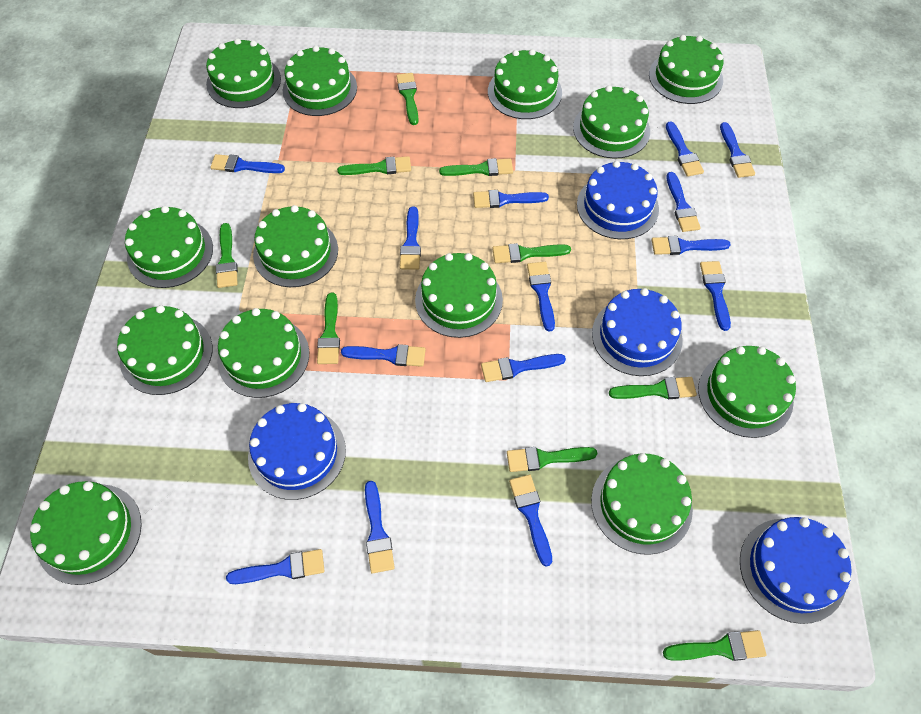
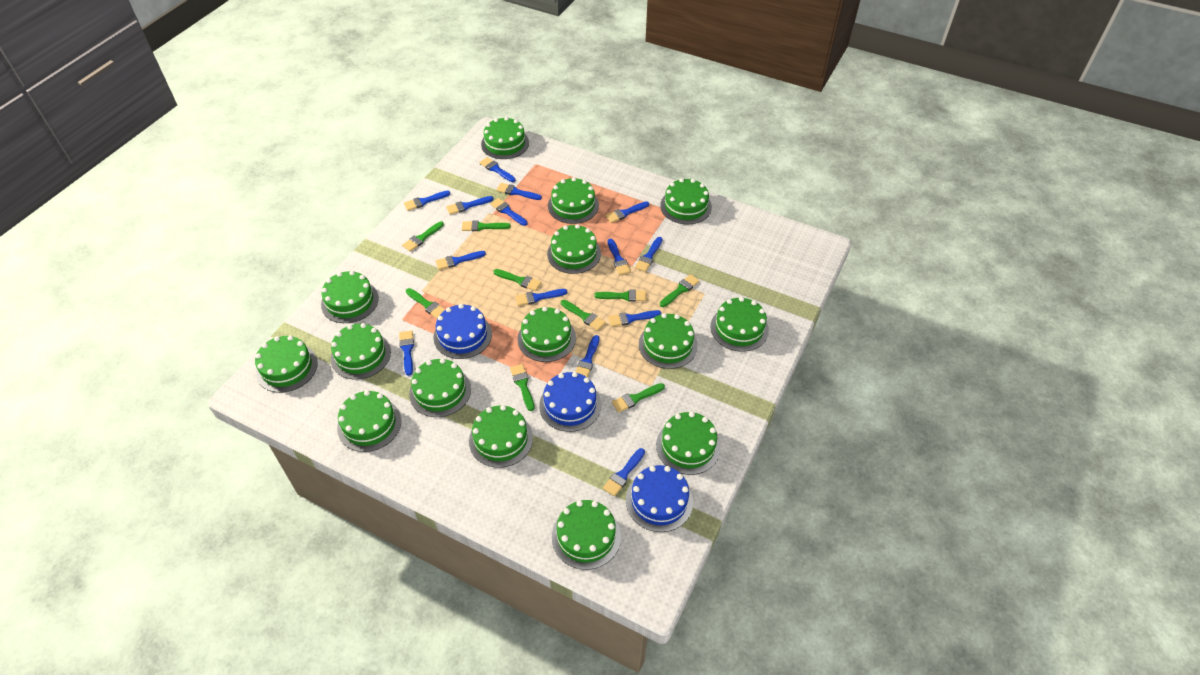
blue cake: [248,403,346,500] [577,161,659,239] [592,288,682,376] [740,517,852,624] = 4 -> [433,304,492,359] [539,372,601,432] [626,465,693,532] = 3
green cake: [30,481,142,585] [117,305,212,395] [125,206,213,288] [206,38,281,108] [217,308,309,398] [253,205,338,287] [283,46,357,116] [415,253,503,338] [488,49,562,119] [573,85,650,159] [591,453,693,555] [649,35,723,104] [698,346,796,438] = 13 -> [255,336,318,393] [321,271,379,323] [330,323,391,380] [337,390,401,452] [409,358,471,417] [469,405,533,468] [481,117,529,159] [518,307,576,362] [547,224,601,274] [548,177,599,224] [552,500,621,570] [639,313,698,369] [656,412,721,475] [660,178,712,224] [710,297,769,352] = 15

